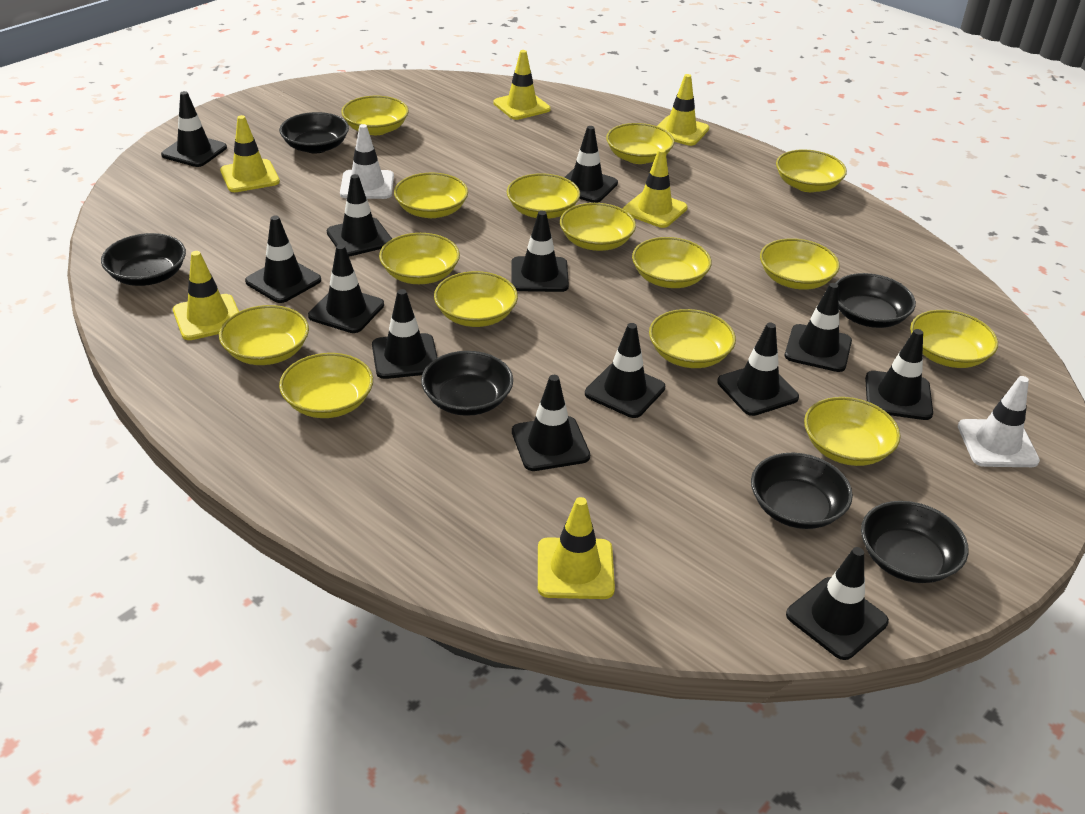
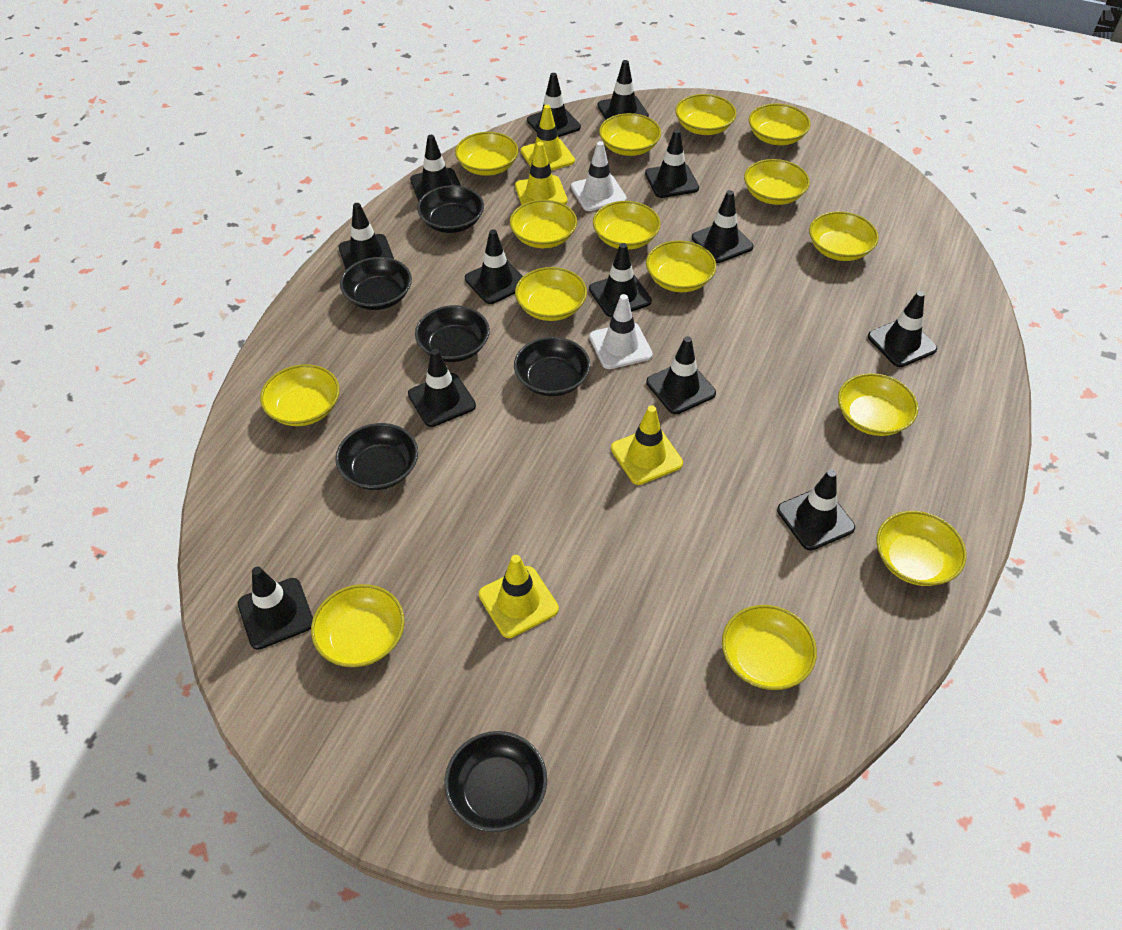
yellow traffic cone: [173,251,239,340] [220,115,280,192] [493,50,551,120] [538,497,615,599] [623,149,688,228] [658,74,709,146] = 6 -> [479,555,559,638] [515,142,567,205] [521,105,575,170] [611,405,683,485] = 4

